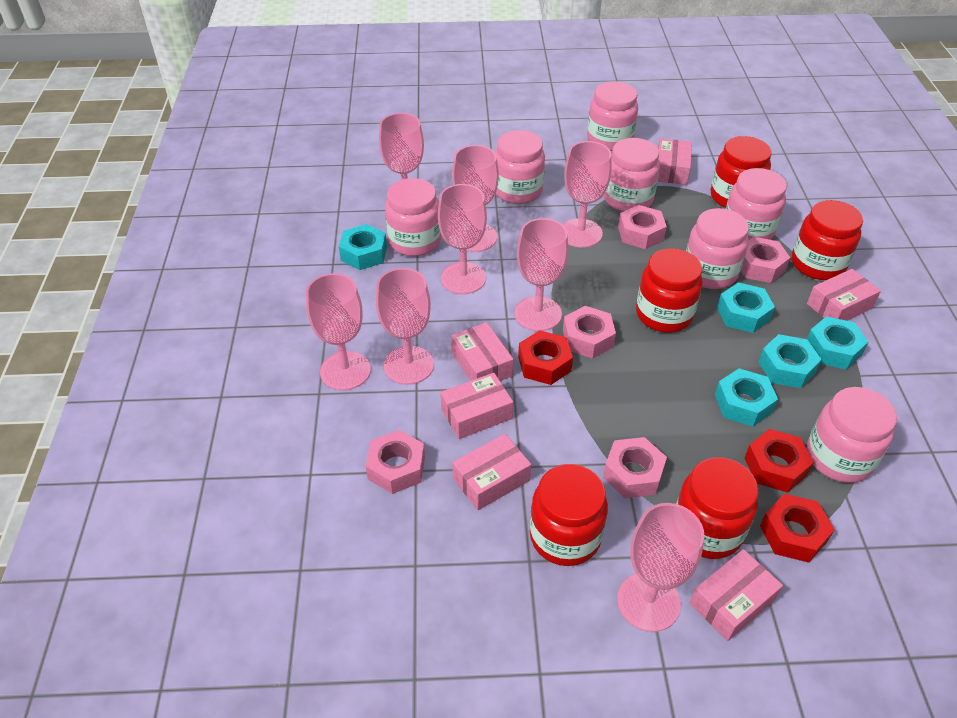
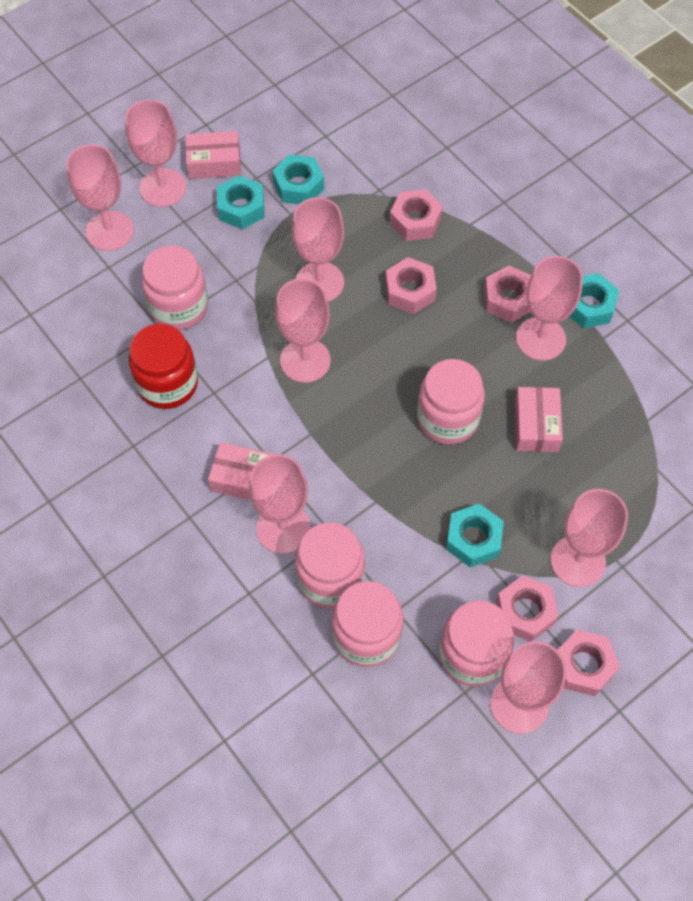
pink box: [440,373,513,439] [451,322,513,381] [452,434,531,510] [658,138,692,185] [690,549,783,641] [807,269,881,321] = 6 -> [185,131,241,179] [208,442,274,500] [515,387,563,452] = 3
pink jar: [385,178,441,256] [495,130,545,204] [587,82,638,151] [604,138,660,212] [686,208,749,289] [726,168,787,240] [807,387,897,483] = 7 -> [142,246,208,330] [295,523,365,609] [332,581,404,667] [417,359,485,444] [439,600,514,687] = 5
red jar: [530,464,608,566] [636,248,703,333] [676,457,759,559] [710,136,771,208] [792,200,863,280] = 5 -> [129,324,198,409] = 1
red nut: [518,330,573,385] [745,429,814,492] [760,494,835,563] = 3 -> none = 0
turquoise nut: [339,224,387,270] [715,368,778,427] [717,282,775,333] [758,334,822,388] [807,316,868,370] = 5 -> [217,175,265,229] [272,154,324,204] [446,504,504,568] [569,273,619,329] = 4

